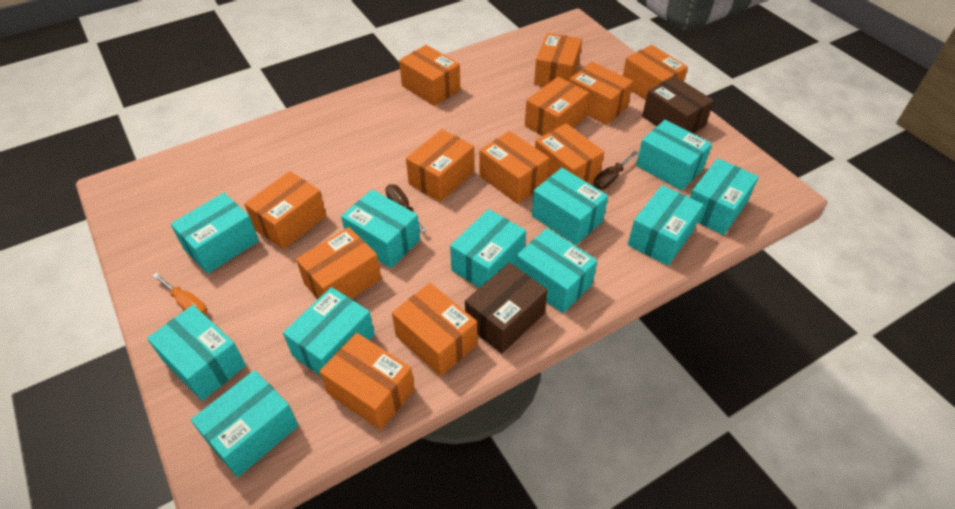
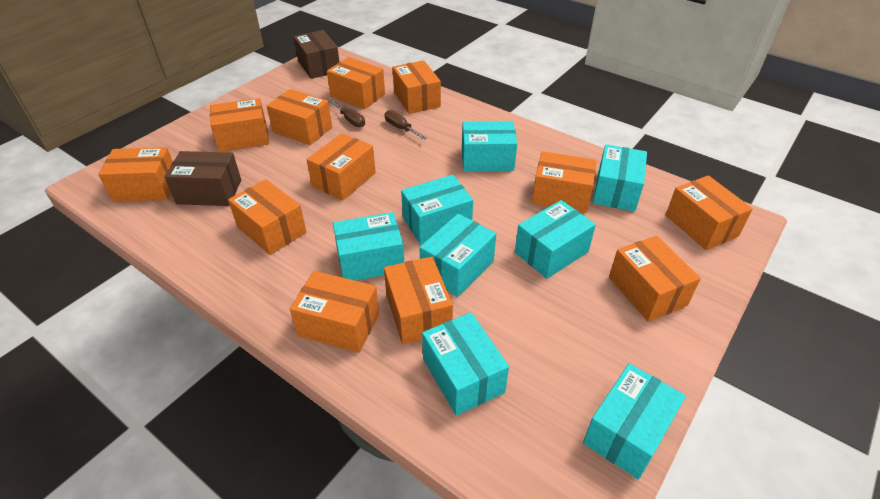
orange screwdriver: [152,273,208,316] = 1 -> none = 0
turquoise box: [147,305,246,401] [171,193,259,274] [191,370,299,477] [283,287,375,376] [341,189,420,268] [450,209,526,288] [516,228,597,313] [532,168,608,245] [628,185,704,266] [636,120,712,191] [690,158,759,235] = 11 -> [333,212,404,281] [401,175,473,245] [420,214,496,297] [422,312,509,416] [462,121,517,171] [515,200,596,279] [583,363,686,480] [593,144,647,212] = 8

